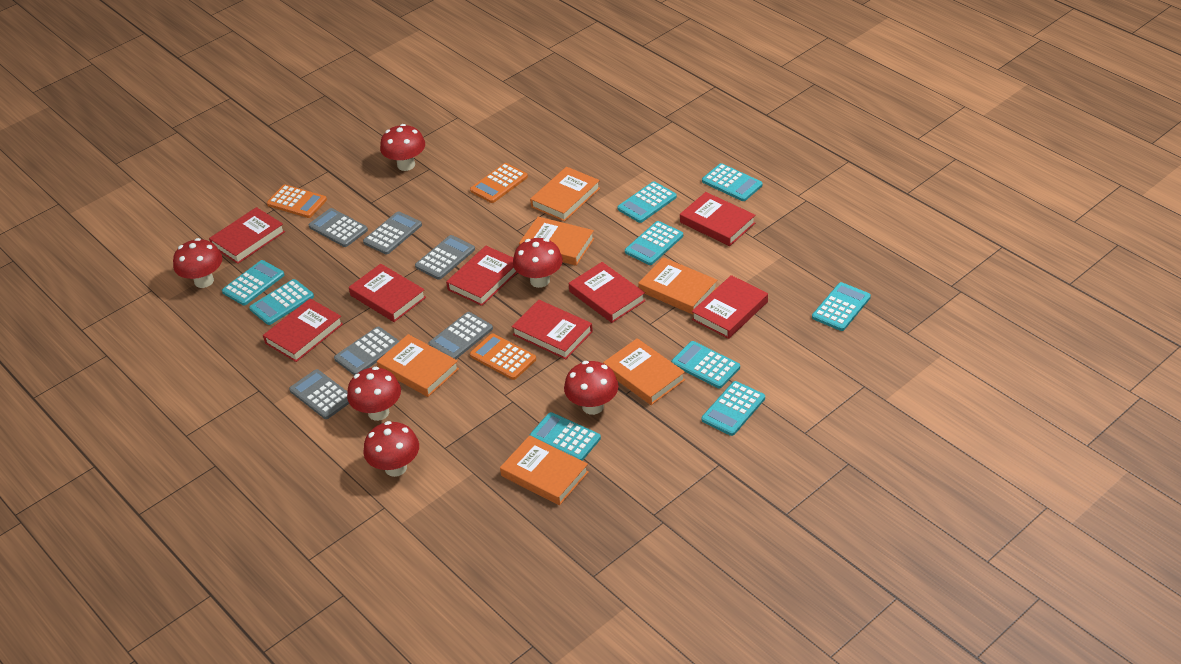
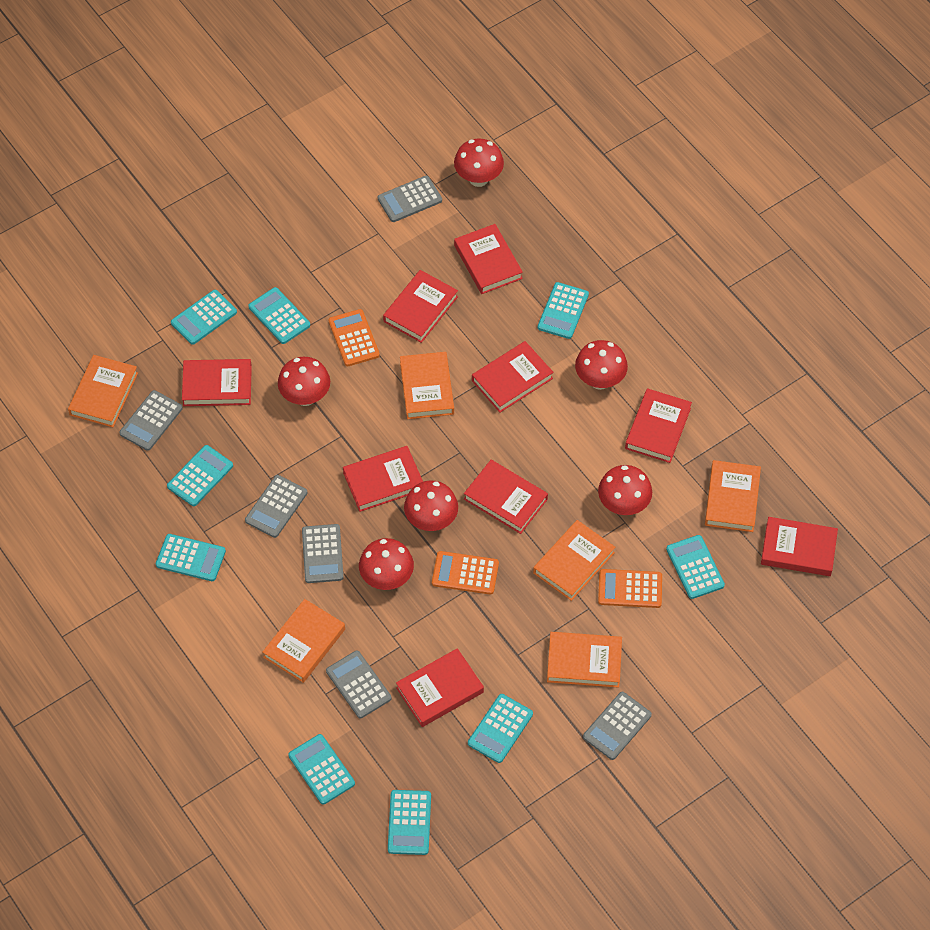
red book: [209,207,285,264] [263,298,343,362] [349,264,426,322] [446,246,518,306] [512,300,593,359] [569,262,646,323] [680,192,755,246] [692,275,768,339] = 8 -> [182,359,252,406] [343,446,423,512] [383,270,458,343] [396,648,484,727] [454,224,523,294] [464,460,548,534] [472,341,554,413] [625,388,692,463] [761,517,838,576] = 9

